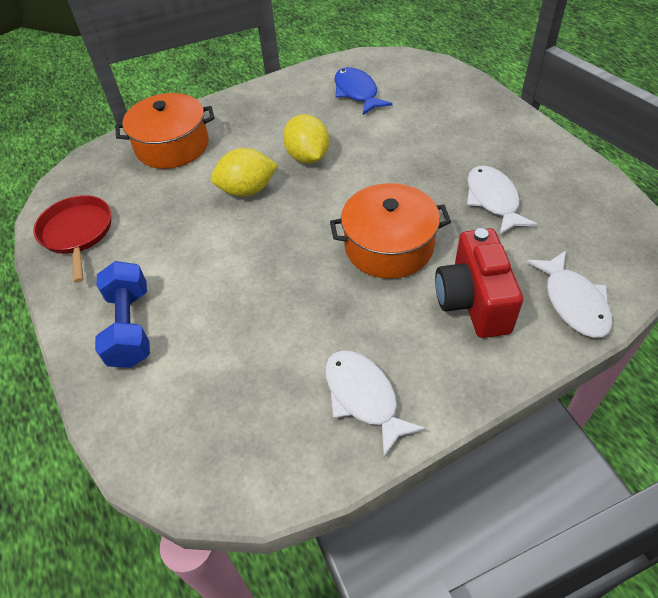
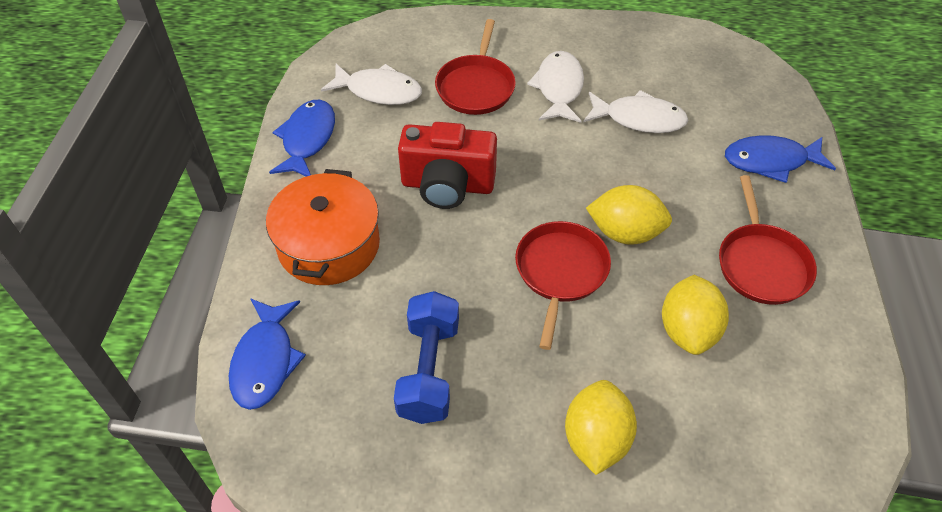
blue fish: [334,67,393,115] = 1 -> [229,298,306,410] [269,100,335,177] [725,135,836,183] = 3
orange pot: [115,93,214,169] [330,183,451,279] = 2 -> [266,169,380,285] = 1
red pan: [33,195,111,283] = 1 -> [435,19,516,115] [515,221,611,350] [719,175,817,305] = 3
yellow lemon: [211,148,278,197] [283,114,329,164] = 2 -> [565,380,637,475] [586,185,672,245] [662,275,729,355] = 3

